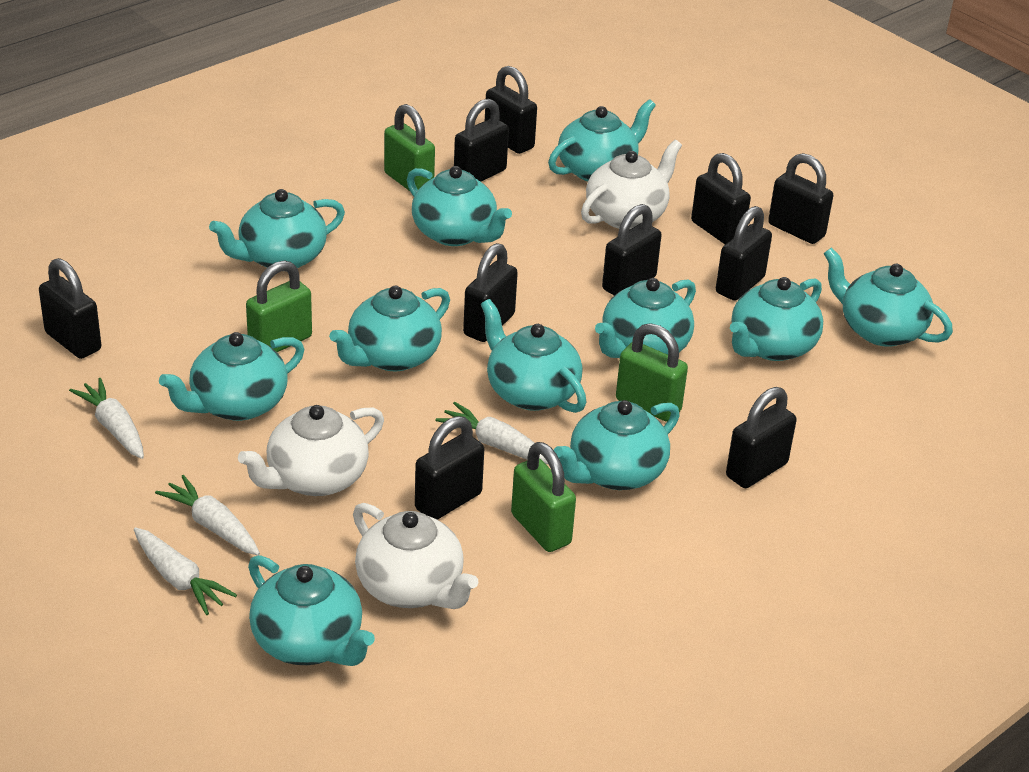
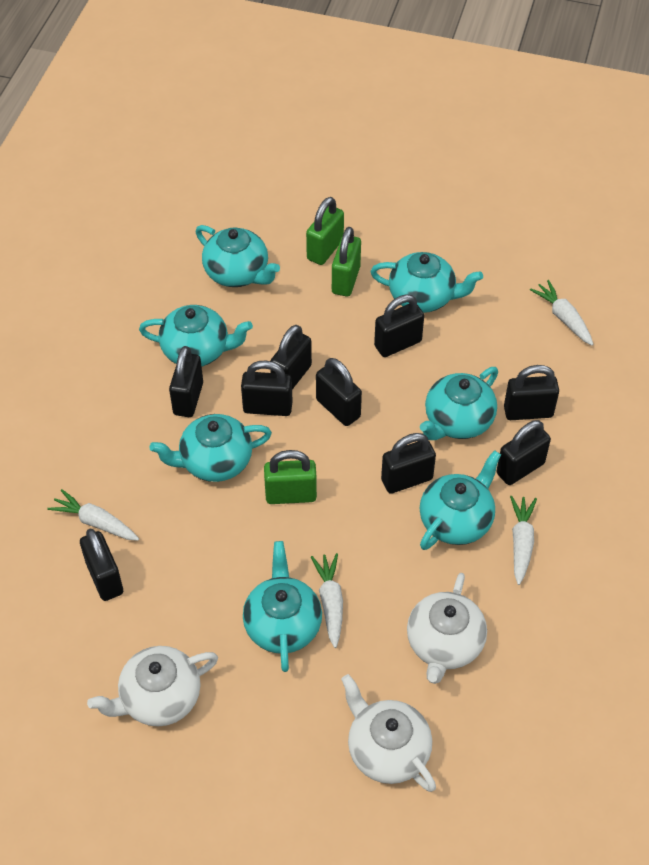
black padlock: [39,258,101,359] [415,416,484,520] [454,99,509,182] [463,243,518,342] [485,66,537,154] [602,204,662,296] [691,153,751,244] [716,206,772,300] [726,387,796,488] [768,153,833,244] = 10 -> [80,529,123,601] [169,346,203,417] [241,361,293,416] [270,325,312,389] [316,358,362,426] [374,294,424,357] [381,433,436,494] [496,420,551,485] [504,365,559,420] = 9
green padlock: [246,260,312,352] [384,104,435,191] [511,442,576,552] [616,323,688,422] = 4 -> [264,450,317,504] [306,197,344,265] [332,227,361,297] = 3
turquoise teapot: [159,332,304,421] [209,189,345,268] [248,555,375,666] [329,286,450,371] [407,166,512,246] [481,299,586,413] [548,99,656,182] [554,400,680,490] [595,278,696,358] [730,277,823,361] [823,247,953,347] = 11 -> [139,305,253,366] [150,414,272,482] [195,225,280,287] [243,541,322,672] [371,252,483,313] [420,367,498,440] [420,450,501,550] = 7

